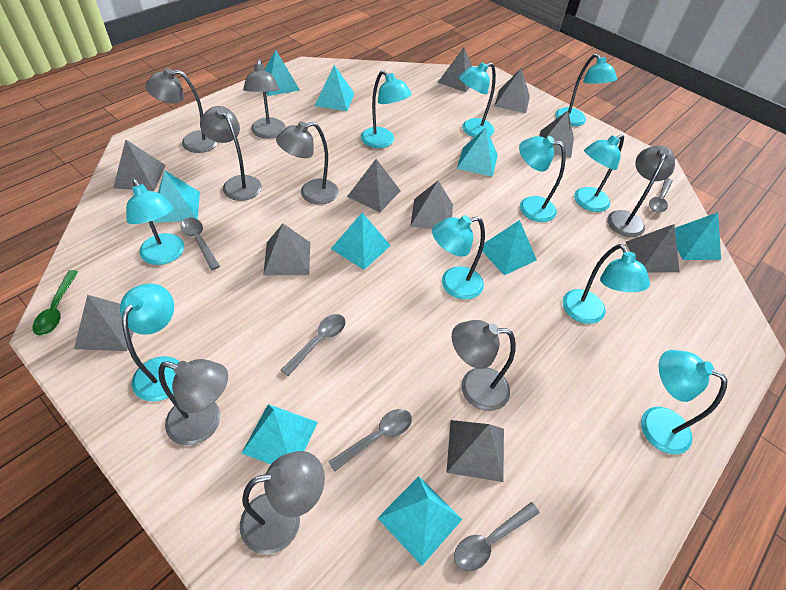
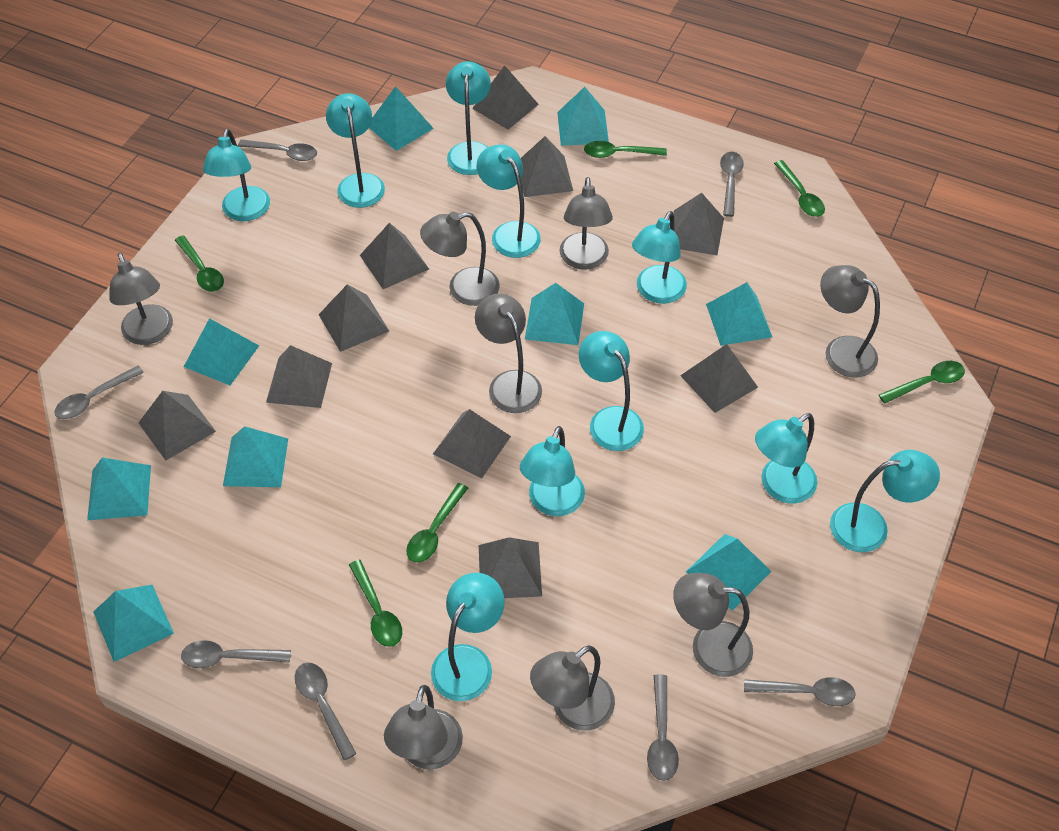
green spoon: [33,270,79,336] = 1 -> [175,235,224,292] [349,560,402,647] [406,483,468,562] [584,141,667,158] [774,160,825,217] [879,361,965,404] = 6
grey spoon: [181,218,220,270] [281,314,346,376] [328,409,412,471] [454,502,540,571] [649,178,673,213] = 5 -> [54,366,144,419] [181,640,291,668] [238,139,317,161] [295,662,357,761] [647,674,679,781] [720,152,744,217] [744,677,856,706] = 7

